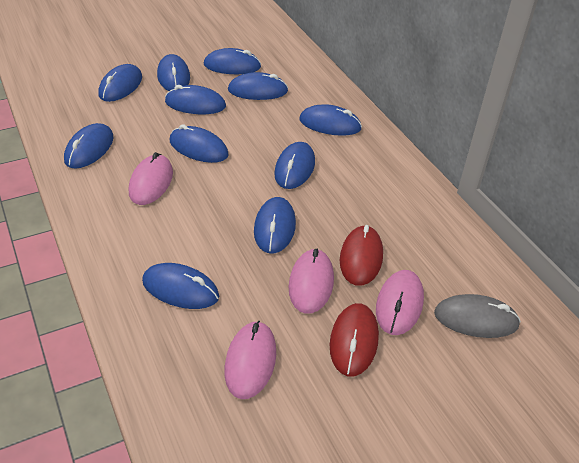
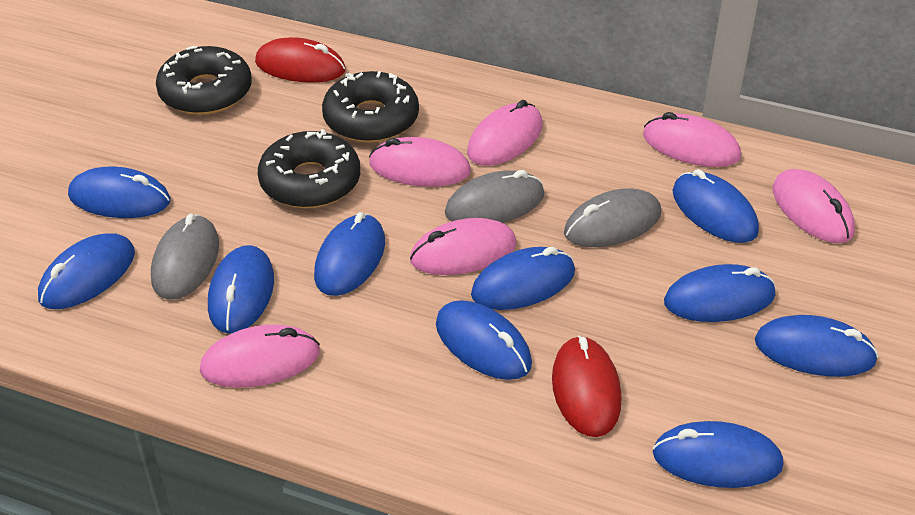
black donut: none = 0 -> [156,46,252,115] [258,129,360,208] [322,71,419,143] = 3
blue mouse: [64,123,114,169] [98,64,142,102] [142,263,219,309] [157,54,190,91] [165,85,226,114] [170,124,229,163] [204,48,261,74] [228,72,288,100] [254,197,296,254] [274,142,315,189] [299,104,362,136] = 11 -> [38,233,135,309] [68,166,171,218] [208,245,274,334] [314,212,385,296] [436,300,532,380] [471,247,575,310] [653,421,784,488] [664,264,776,322] [672,169,759,243] [755,315,879,377] = 10
grey mouse: [434,294,521,338] = 1 -> [151,214,219,300] [445,170,544,223] [564,188,661,247] = 3
pink mouse: [129,152,173,205] [224,321,276,399] [288,249,334,314] [376,270,424,335] = 4 -> [200,325,320,388] [369,137,471,187] [410,218,517,275] [467,100,543,166] [643,112,741,167] [773,169,855,243] = 6

